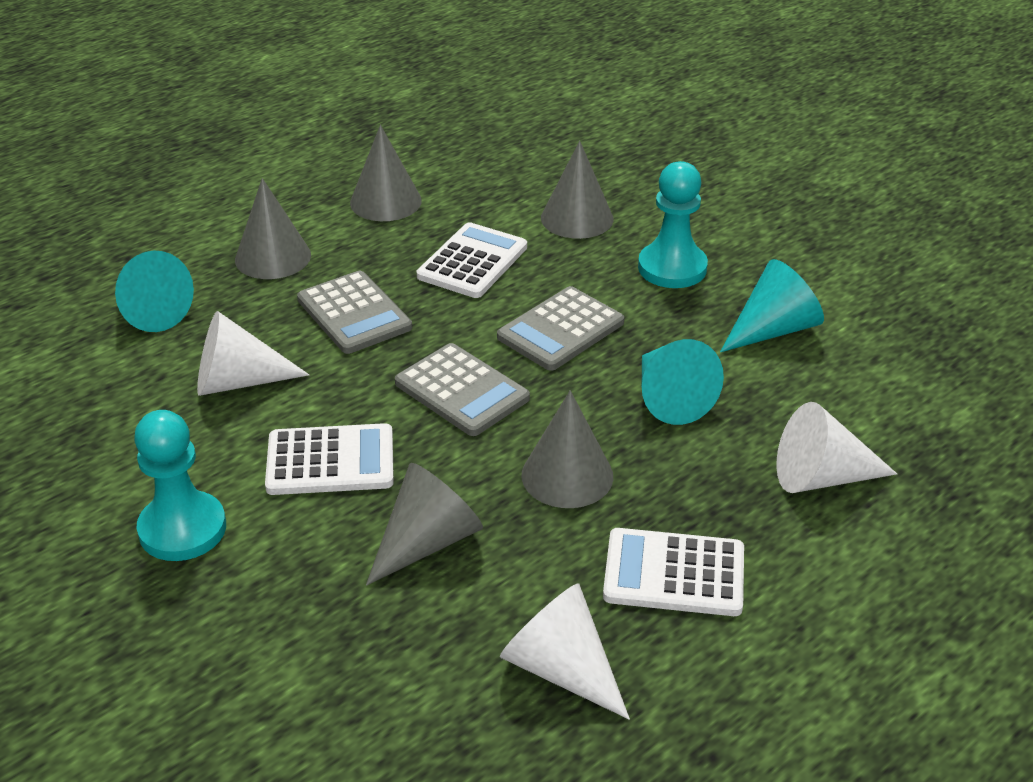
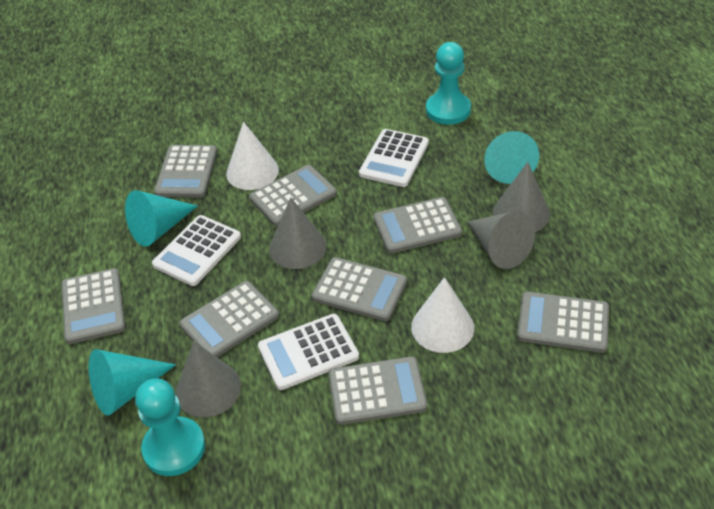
grey calculator: [297,271,412,354] [395,343,530,436] [497,286,624,371] = 3 -> [61,268,126,344] [154,145,217,198] [179,281,279,357] [249,165,337,226] [312,257,407,321] [328,356,427,425] [373,197,462,253] [517,292,609,353] = 8
grey cone: [235,178,311,279] [350,125,422,221] [366,463,483,586] [522,390,613,508] [541,141,613,239] = 5 -> [176,341,241,417] [269,197,326,269] [468,211,535,269] [493,162,550,232] = 4
white cone: [197,311,309,396] [500,583,630,719] [776,402,897,493] = 3 -> [226,122,279,190] [411,277,474,353] = 2

